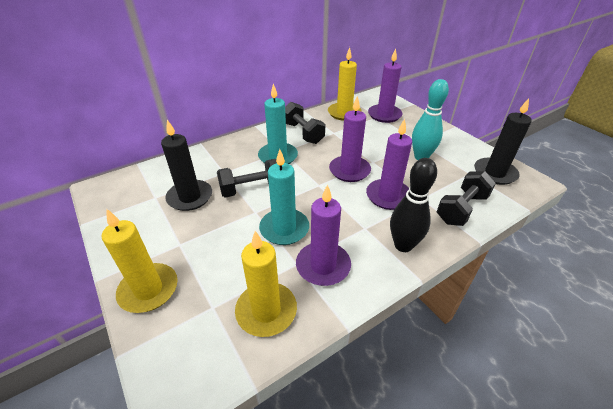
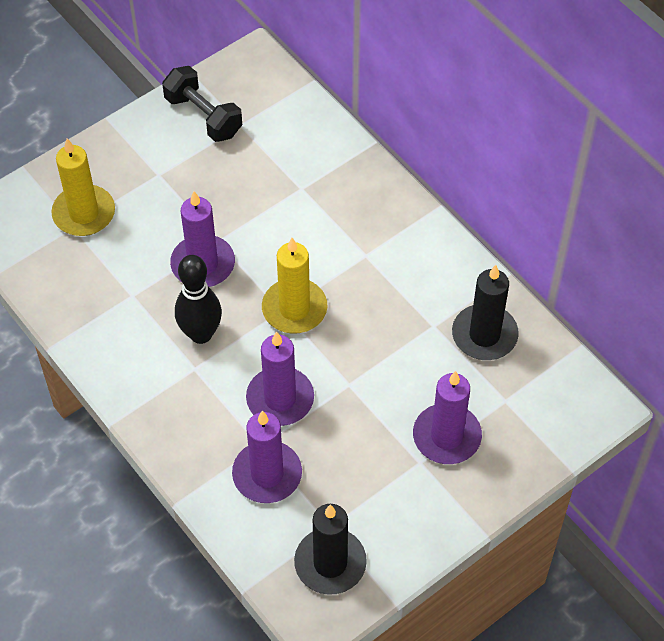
black dumbbell: [217,159,277,198] [285,102,325,144] [437,171,496,226] = 3 -> [162,66,242,142] = 1
turquoise bowling pin: [412,79,449,160] = 1 -> none = 0
turquoise candle: [258,83,298,164] [259,149,309,245] = 2 -> none = 0
yellow candle: [101,208,178,313] [235,231,297,337] [328,47,361,121] = 3 -> [51,139,115,236] [262,238,327,334] = 2

